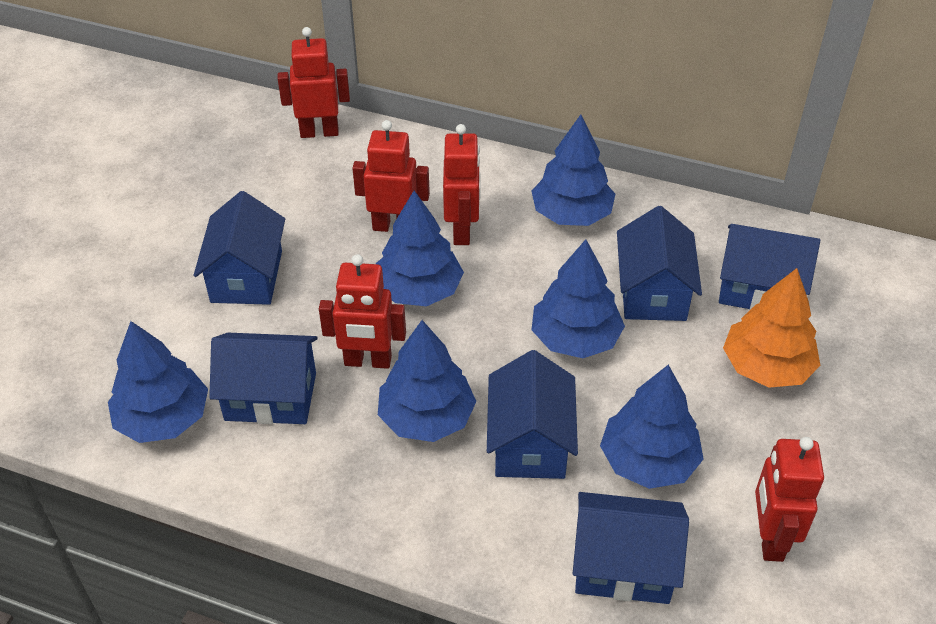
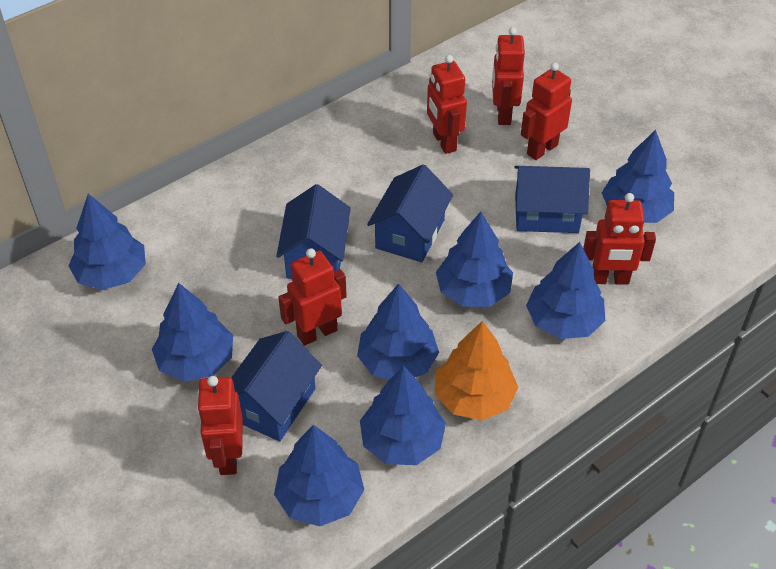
blue house: [194,191,285,305] [209,333,318,424] [487,350,578,479] [573,492,689,604] [617,206,702,321] [719,224,820,310] = 6 -> [231,331,322,441] [276,184,351,279] [367,164,453,263] [514,166,590,233] = 4
blue tree: [108,321,208,443] [376,190,464,306] [378,320,477,442] [531,115,615,226] [531,239,625,358] [600,365,704,489] = 6 -> [68,194,146,290] [152,283,233,382] [274,425,364,526] [357,283,439,380] [360,366,446,465] [436,212,513,307] [526,242,605,339] [602,130,674,223] = 8
red robot: [277,27,350,138] [319,254,406,369] [352,120,430,232] [443,124,480,245] [755,437,824,562] = 5 -> [197,376,243,475] [278,248,347,346] [427,55,467,154] [492,27,525,125] [521,62,572,160] [583,193,656,285] = 6

